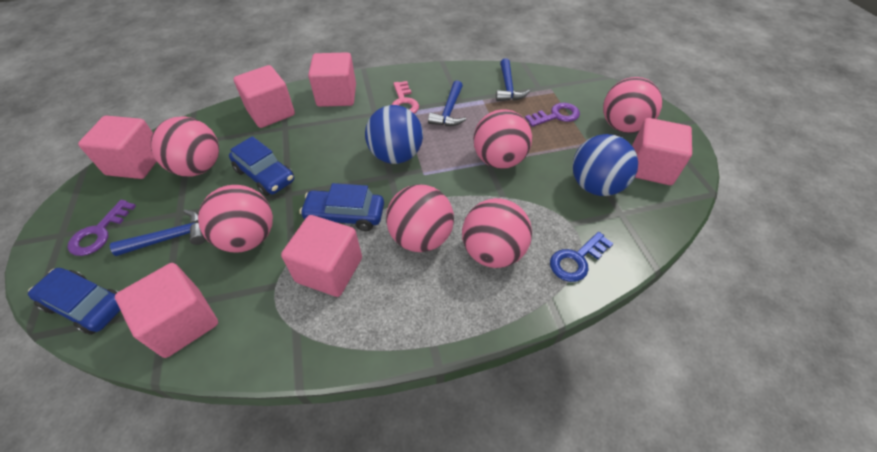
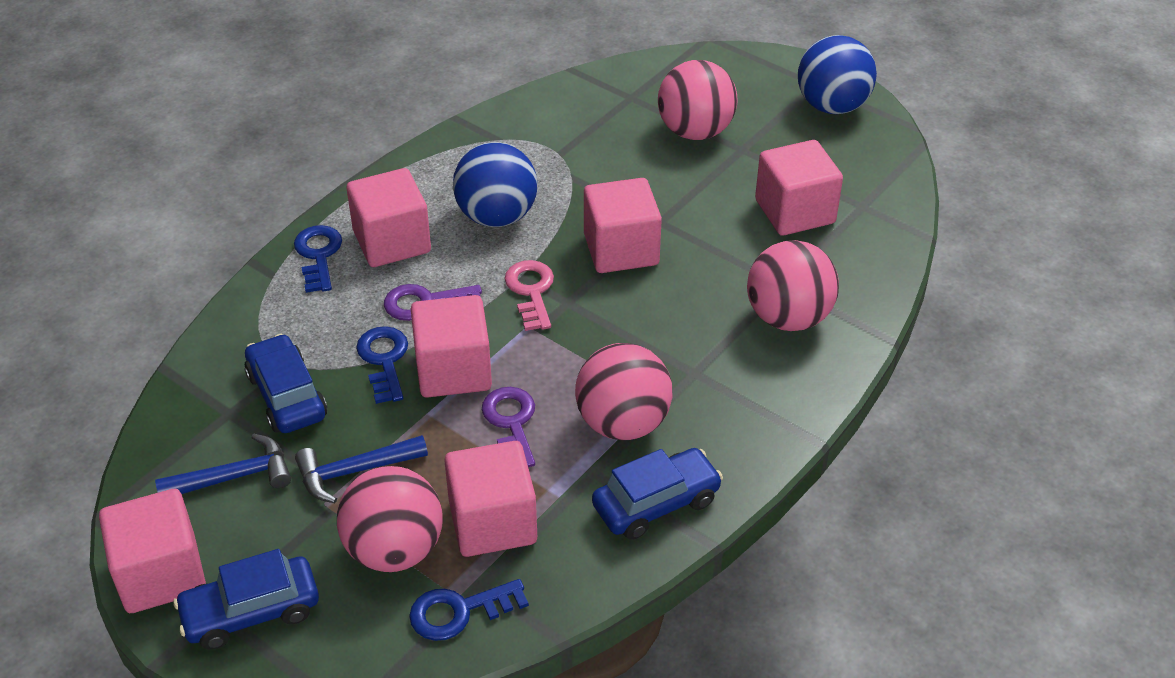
blue hammer: [110,210,206,256] [428,81,466,126] [496,58,530,101] = 3 -> [155,434,291,494] [295,435,428,503] = 2
blue key: [550,232,613,282] = 1 -> [294,225,342,293] [356,326,408,404] [409,579,529,641] = 3
pink ball: [151,117,219,176] [198,185,273,253] [386,184,454,252] [462,198,532,268] [473,109,532,169] [603,77,662,133] = 6 -> [337,466,443,572] [575,343,672,440] [658,60,737,140] [747,240,839,331] = 4

